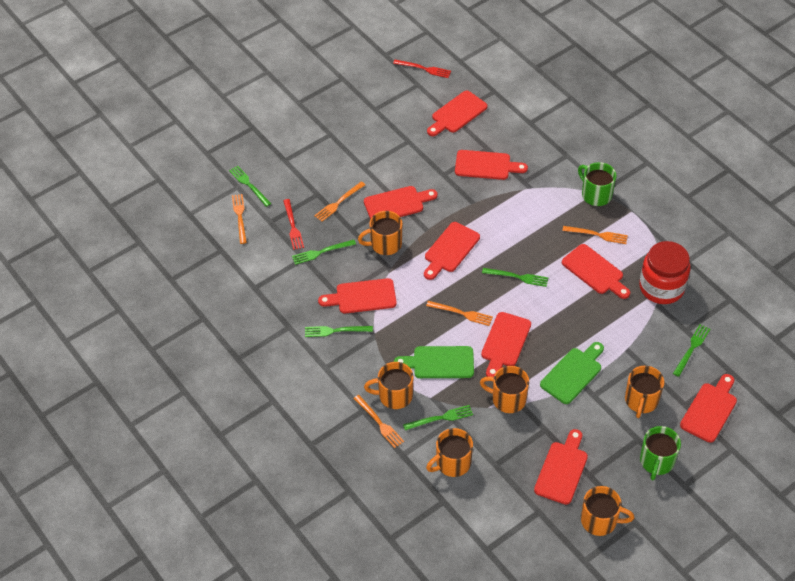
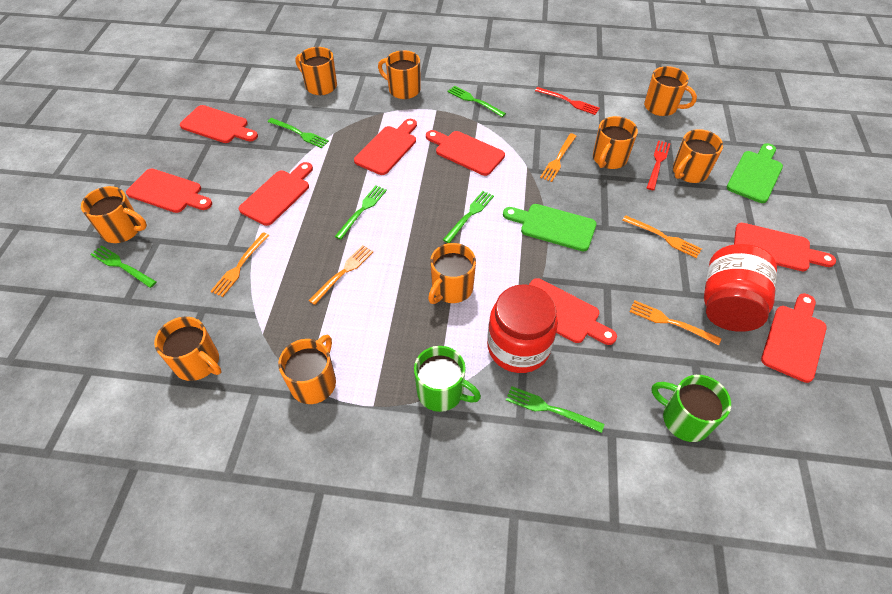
orange mug: [358,211,402,255] [364,362,414,409] [426,428,473,477] [480,366,529,413] [581,486,635,536] [625,366,664,418] = 6 -> [81,186,147,243] [154,317,221,381] [278,335,336,404] [296,47,337,95] [378,50,421,99] [428,243,476,304] [593,116,638,169] [644,66,697,116] [673,129,723,183] = 9
red cutting board: [318,278,397,314] [364,186,438,219] [424,222,480,280] [427,91,487,136] [455,150,528,180] [481,312,531,377] [534,429,588,505] [562,244,630,299] [680,374,737,443] = 9 -> [126,169,212,213] [180,105,258,143] [239,162,313,226] [354,119,417,175] [426,130,505,176] [529,278,617,345] [734,223,836,271] [761,293,827,383] = 8
red jar: [639,241,690,304] = 1 -> [487,284,558,373] [704,244,777,332] = 2

